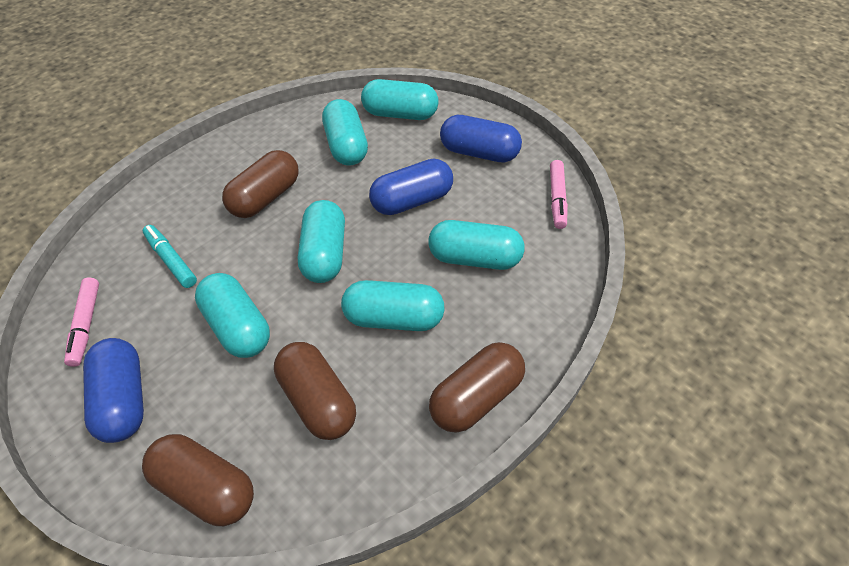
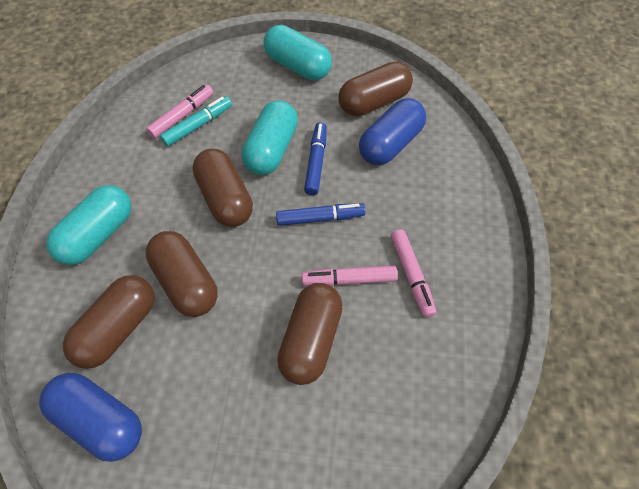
blue capsule: [83,338,144,443] [369,159,453,215] [440,115,522,163] = 3 -> [39,373,142,462] [359,98,426,165] = 2
blue marker: none = 0 -> [276,203,366,226] [304,122,327,195] = 2
brown capsule: [142,434,254,526] [222,150,299,218] [274,342,356,440] [429,342,525,433] = 4 -> [63,275,155,369] [146,231,218,317] [192,149,253,227] [277,283,343,385] [338,61,413,116] = 5
pink marker: [64,277,99,367] [550,160,568,229] = 2 -> [146,85,213,139] [302,265,397,286] [391,229,437,318] = 3
turquoise capsule: [195,273,270,358] [298,200,345,283] [322,99,368,166] [341,280,445,331] [361,79,438,120] [428,220,525,270] = 6 -> [46,185,131,265] [242,100,298,175] [264,25,332,80] = 3

